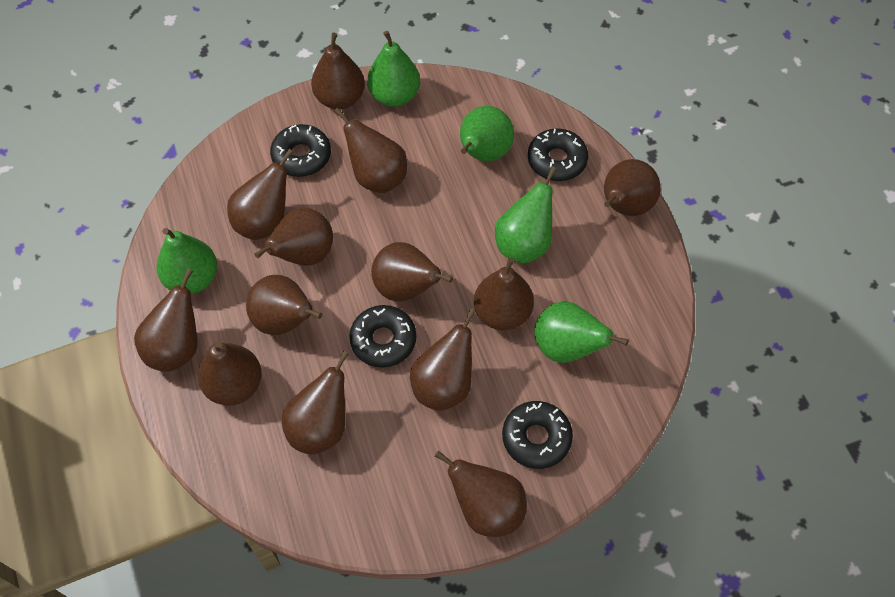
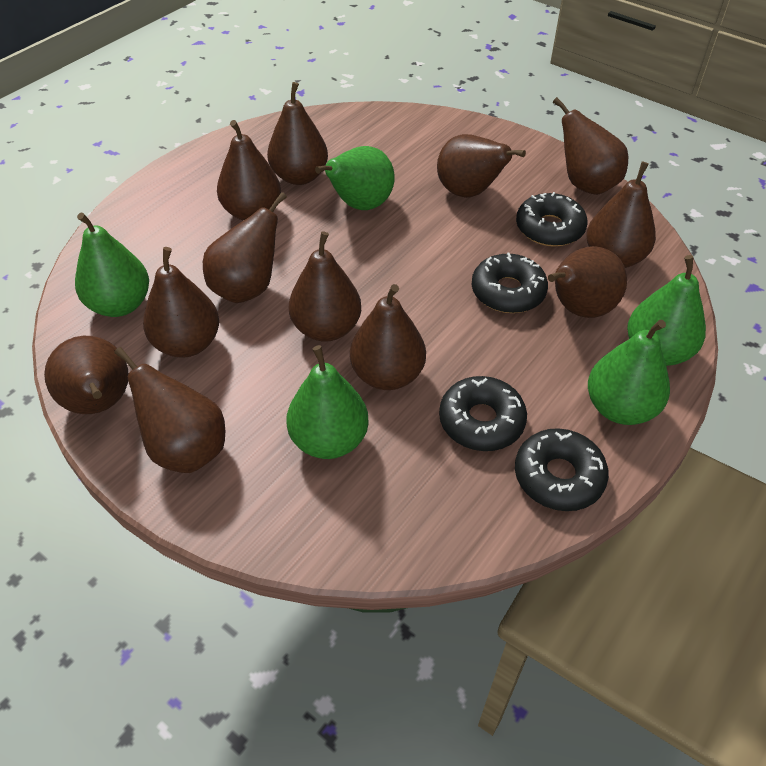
brown pear: [134,269,197,372] [198,341,262,406] [227,149,294,240] [246,275,322,335] [254,207,333,266] [282,351,349,454] [311,33,365,109] [334,108,407,193] [371,242,453,301] [410,308,476,411] [435,450,527,537] [474,258,534,330] [604,159,661,216] = 13 -> [44,336,128,414] [114,347,225,473] [143,247,219,358] [203,192,287,303] [217,120,281,221] [267,82,328,185] [289,231,361,342] [350,284,426,390] [437,134,526,198] [548,246,627,318] [553,97,628,195] [586,161,656,268] = 12

